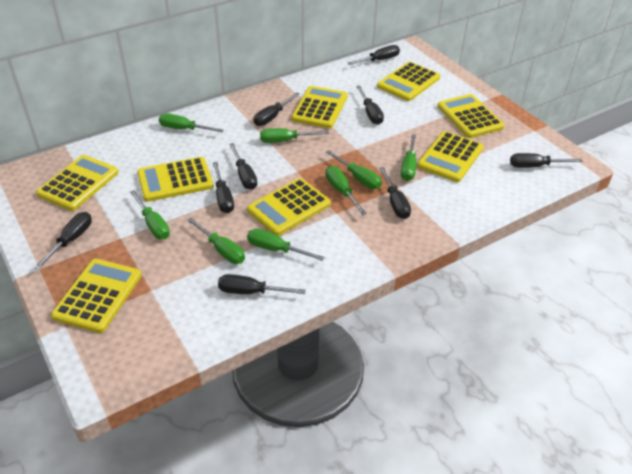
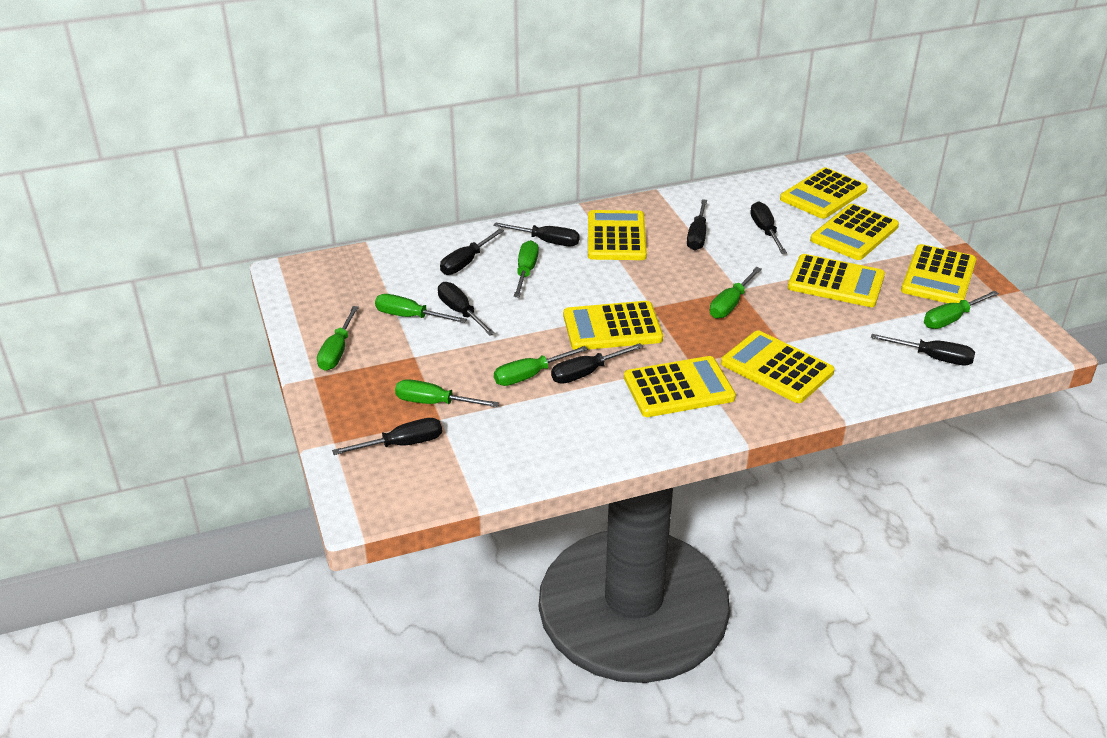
black screwdriver: [34,212,92,270] [213,162,234,213] [218,274,306,294] [229,143,257,190] [254,93,300,126] [348,45,400,65] [356,85,384,125] [379,167,411,219] [510,153,583,168] = 9 -> [332,418,442,455] [438,282,495,336] [440,229,504,275] [493,222,580,246] [551,343,643,384] [687,199,707,250] [750,202,787,254] [871,334,975,365] = 8
green screwdriver: [130,190,170,239] [159,113,224,132] [187,218,245,264] [247,229,325,261] [260,128,329,143] [325,166,367,215] [326,150,382,189] [401,134,416,181] = 8 -> [317,306,359,371] [375,294,467,323] [395,379,499,407] [494,346,588,386] [514,240,539,297] [710,267,761,318] [924,291,999,329] = 7

